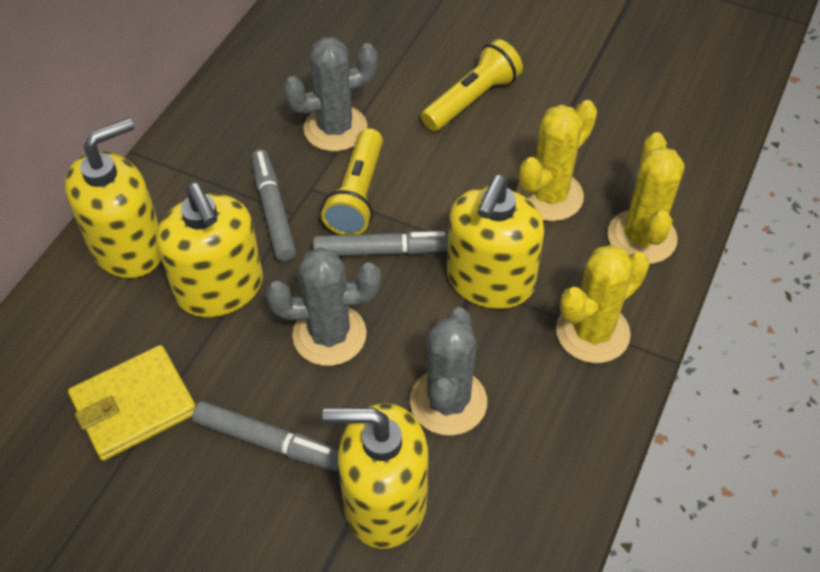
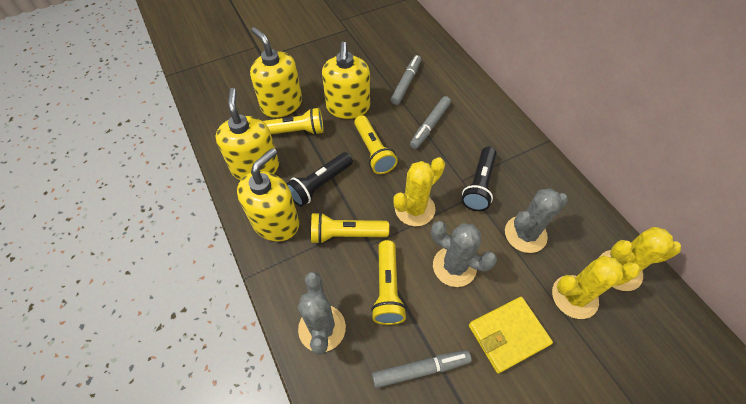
black flashlight: none = 0 -> [286,152,353,207] [462,147,497,211] = 2
yellow flashlight: [321,128,383,235] [421,39,523,131] = 2 -> [263,108,324,135] [311,212,389,244] [354,115,398,174] [371,240,407,325] = 4

